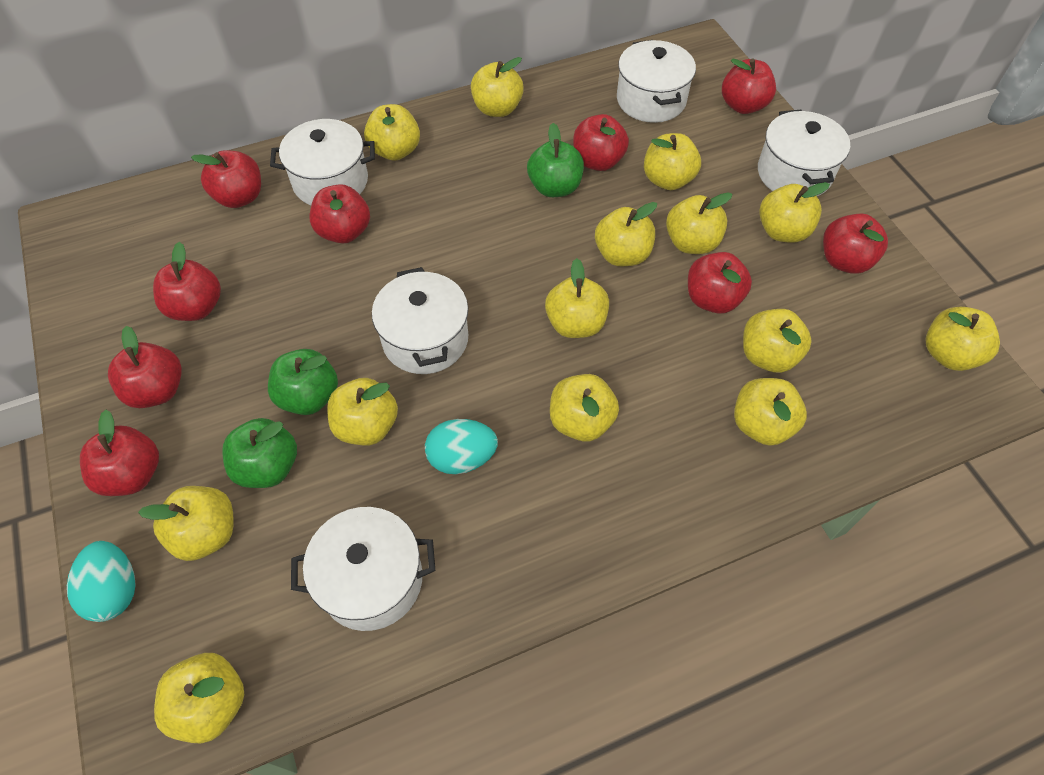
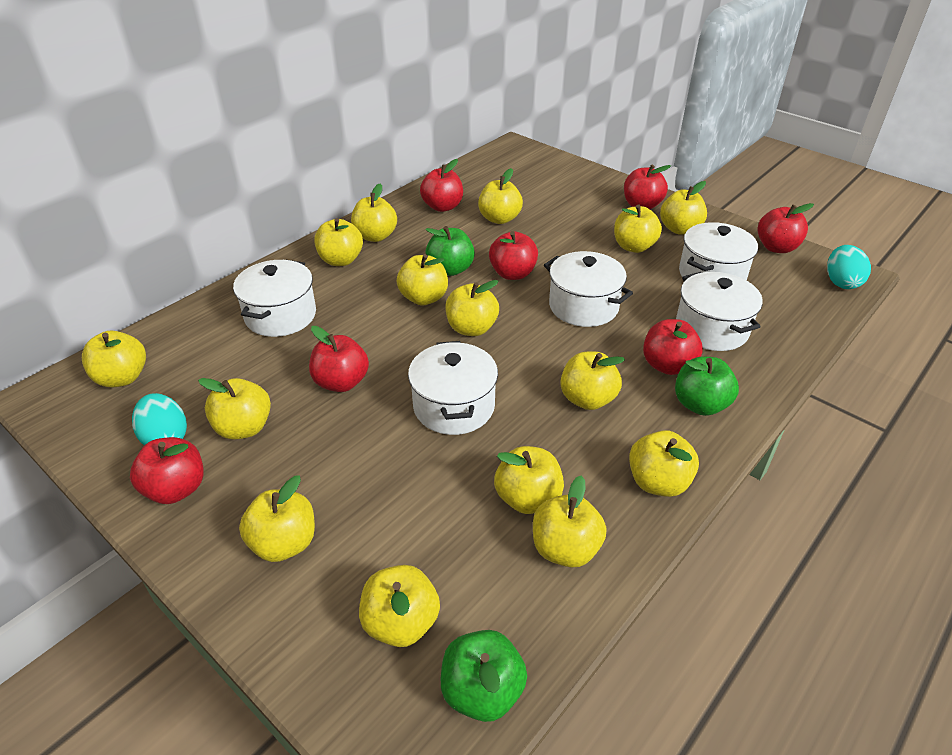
red apple: [80,410,159,496] [108,326,182,408] [153,242,221,321] [191,150,261,208] [310,184,370,243] [573,114,629,171] [688,252,752,314] [722,58,776,114] [823,213,888,274] = 9 -> [130,437,204,504] [309,326,369,392] [420,159,463,212] [489,231,538,280] [624,165,671,209] [643,319,703,375] [758,203,814,253] = 7
yellow apple: [138,486,233,561] [154,653,244,743] [327,378,398,445] [364,104,420,161] [471,57,524,117] [545,258,609,338] [550,374,619,442] [595,202,657,266] [644,133,701,190] [666,192,732,254] [734,378,807,446] [743,309,812,373] [759,182,830,243] [926,307,1000,371] = 14 -> [82,331,146,387] [198,378,271,440] [239,475,315,562] [314,218,363,266] [351,184,397,242] [359,565,440,647] [397,254,448,305] [445,280,499,336] [478,168,523,224] [494,446,564,514] [533,476,607,568] [560,352,625,410] [614,204,662,253] [629,430,699,497] [660,181,707,235] = 15

